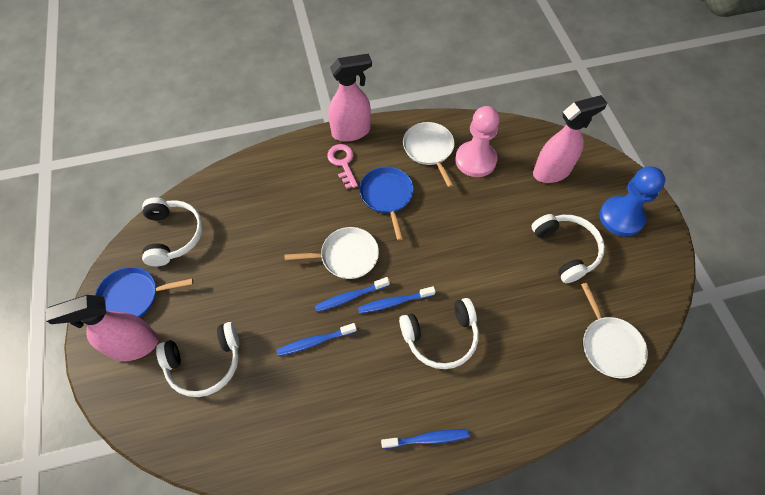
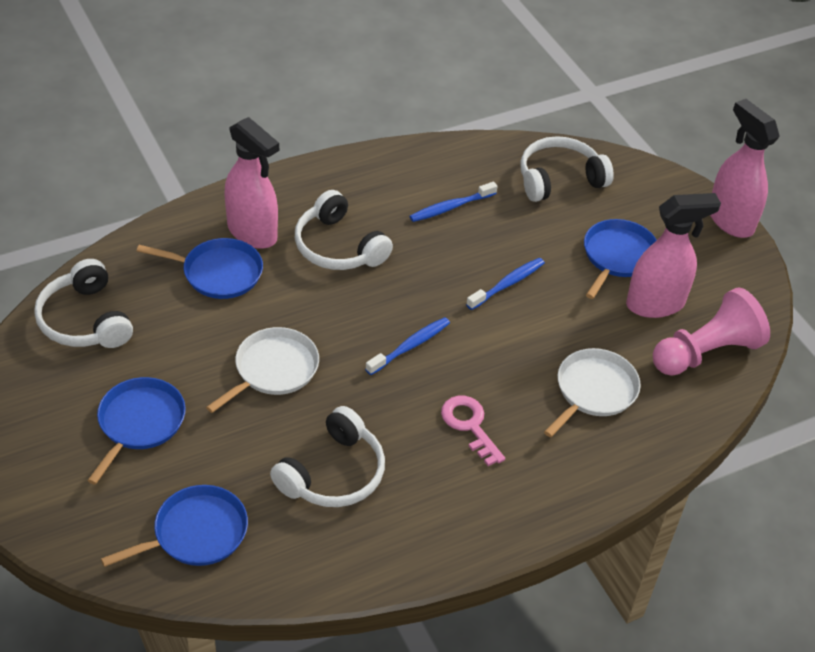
blue pan: [95,267,193,318] [359,167,414,240] = 2 -> [87,377,186,485] [101,485,248,567] [137,238,263,299] [584,219,657,299] = 4
blue pawn: [600,167,665,237] = 1 -> none = 0
blue toothbrush: [277,323,357,356] [315,277,390,312] [358,286,436,313] [381,429,470,449] = 4 -> [365,317,450,375] [409,182,498,222] [466,258,545,310] = 3
white pan: [284,227,379,279] [403,122,455,187] [581,283,648,378] = 3 -> [206,327,319,413] [544,348,641,437] = 2

